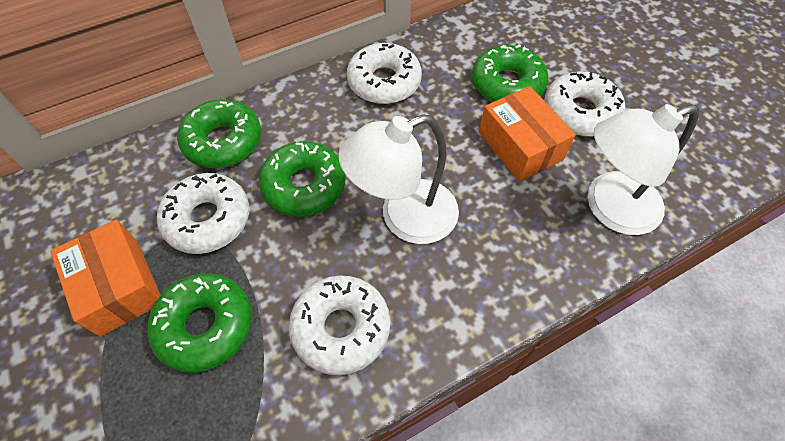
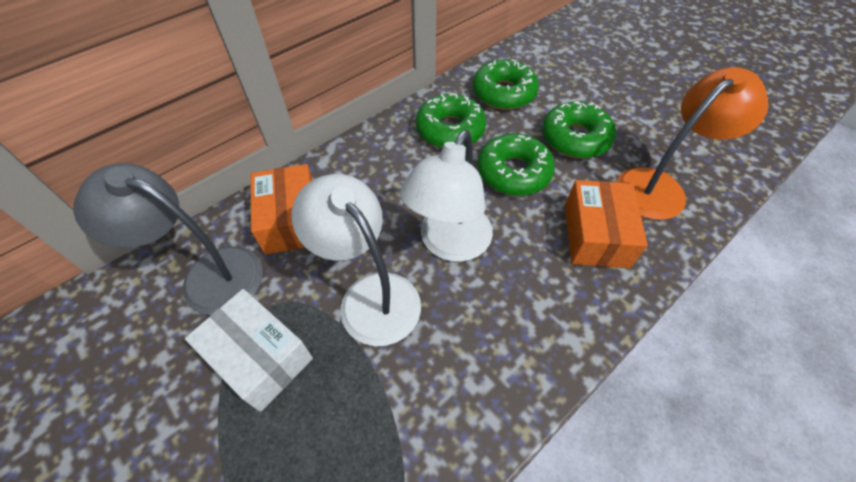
grey lamp: none = 0 -> [73,163,263,315] = 1
orange lamp: none = 0 -> [616,67,769,220] = 1
white box: none = 0 -> [185,289,313,412] = 1
white donut: [157,173,249,254] [289,275,390,375] [347,43,422,104] [544,72,625,137] = 4 -> none = 0

